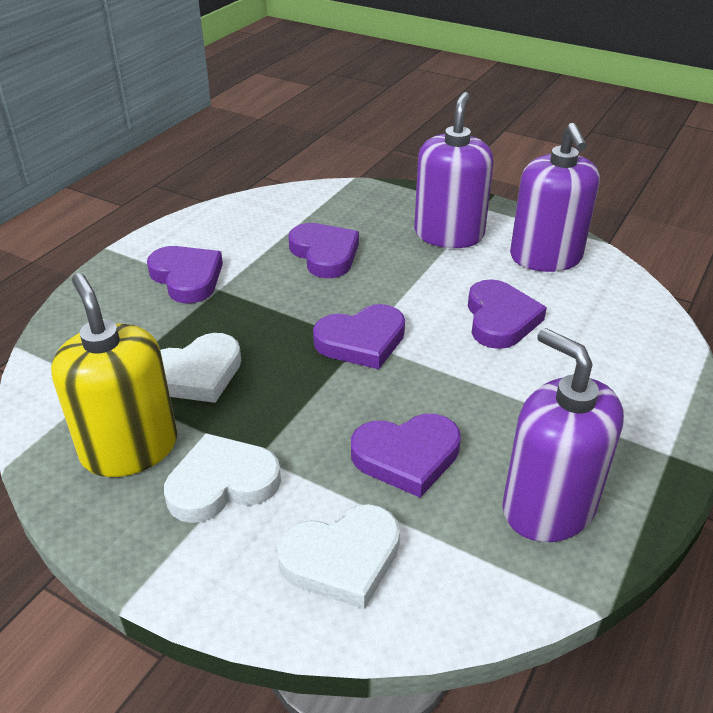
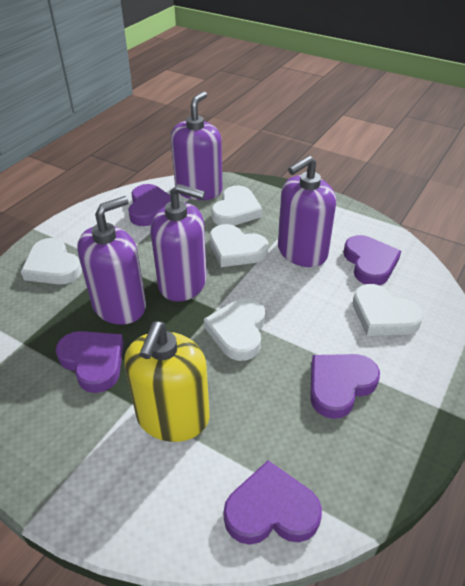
purple soap dispenser: [414,92,494,248] [503,328,624,542] [510,123,600,272] = 3 -> [77,196,146,325] [151,184,207,302] [171,91,223,200] [278,156,336,267] = 4
white heart: [160,333,241,403] [164,433,281,523] [277,504,400,609] = 3 -> [21,238,82,284] [204,298,265,361] [210,224,269,267] [211,185,262,226] [353,284,424,336] = 5

